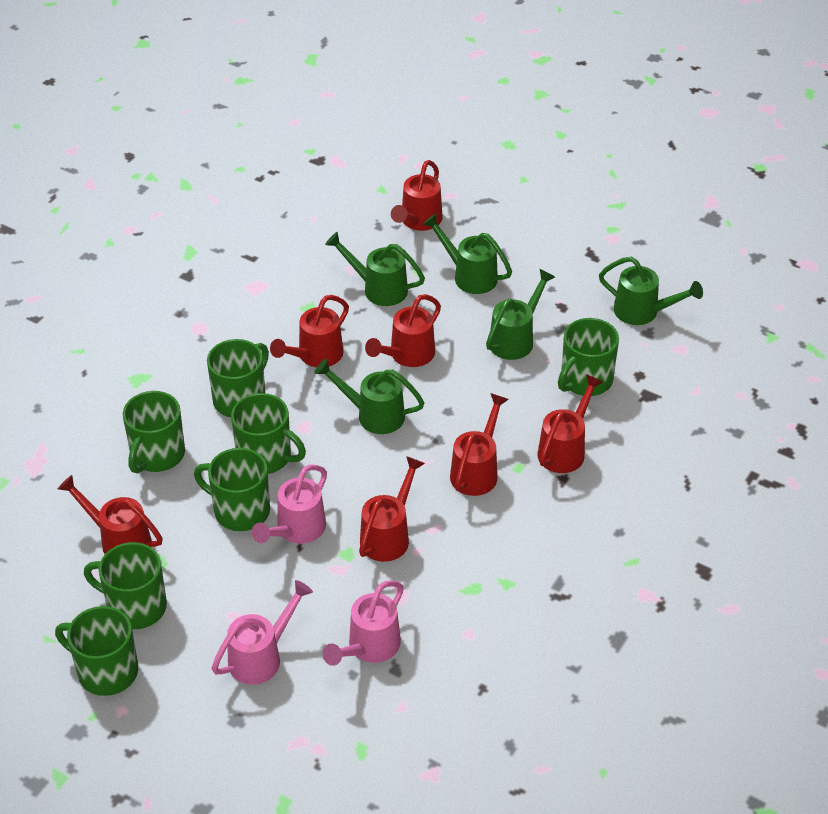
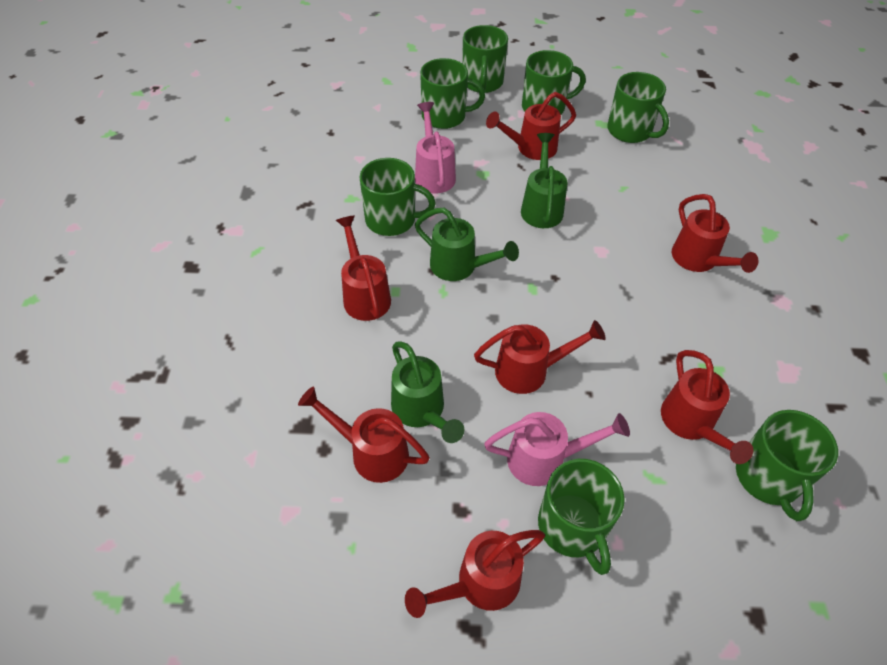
green watering can: [315,359,424,434] [325,232,425,306] [423,214,512,294] [486,269,555,360] [599,257,703,325] = 5 -> [391,341,464,443] [415,208,519,281] [521,133,568,228] = 3
pink watering can: [212,580,313,685] [252,465,327,544] [322,580,404,666] = 3 -> [415,102,456,194] [484,412,630,486] = 2

